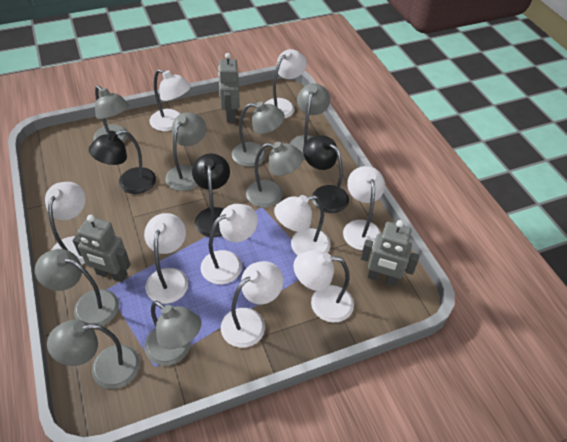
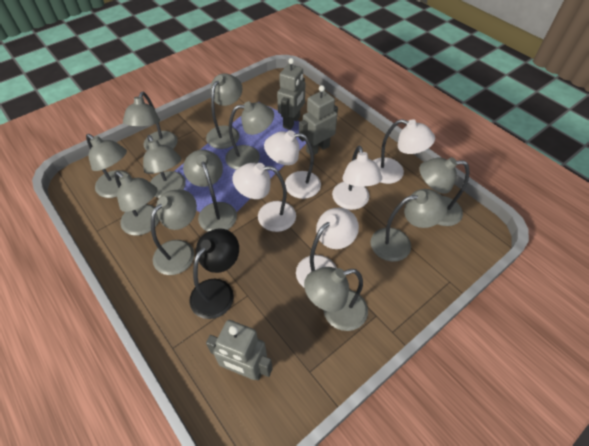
black lamp: [89,130,156,194] [192,153,230,237] [303,135,349,213] = 3 -> [190,228,239,319] = 1
grey lamp: [35,249,119,326] [47,320,140,389] [93,85,129,143] [144,301,201,365] [165,112,206,191] [232,102,285,167] [246,142,304,208] [289,83,330,159] = 8 -> [86,134,132,198] [115,171,159,236] [123,92,178,151] [143,135,186,198] [151,189,197,275] [183,150,237,231] [206,73,243,149] [225,101,274,170] [304,267,368,331] [371,189,448,262] [419,157,469,226] = 11
white lamp: [45,182,86,265] [144,213,188,304] [150,69,191,131] [201,204,258,284] [221,261,283,348] [264,49,307,119] [274,195,330,255] [293,250,354,323] [343,166,385,250] = 9 -> [232,163,296,232] [264,130,321,199] [296,208,359,287] [332,146,382,210] [373,119,435,184] = 5

